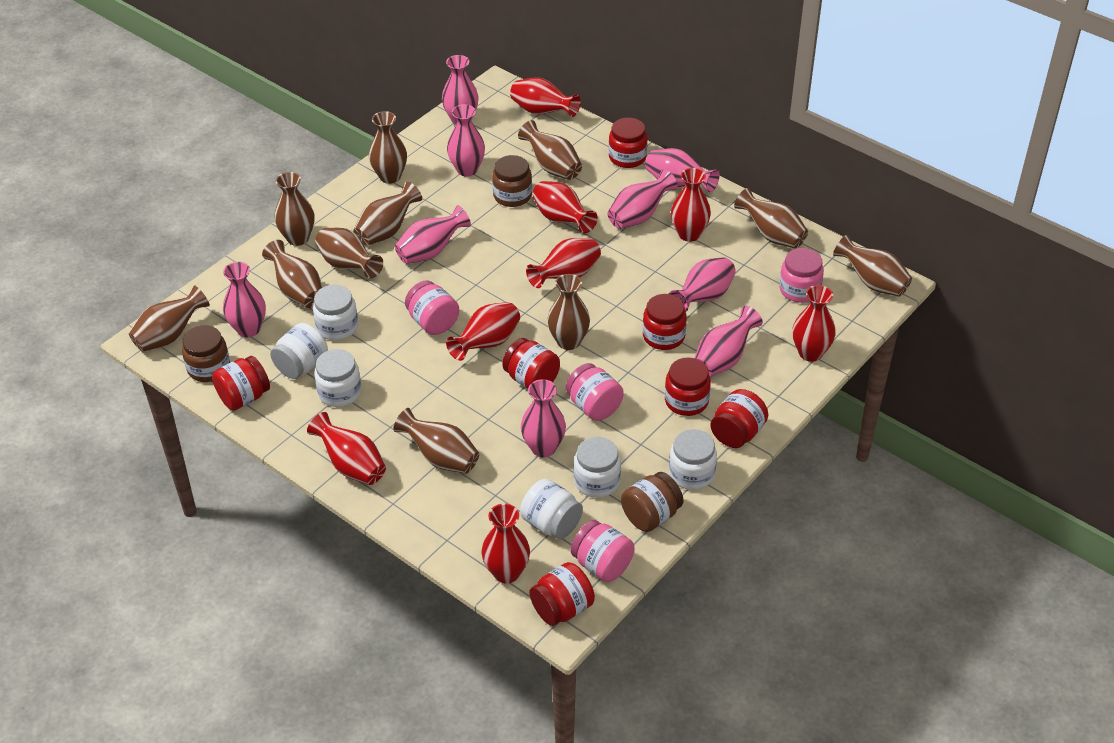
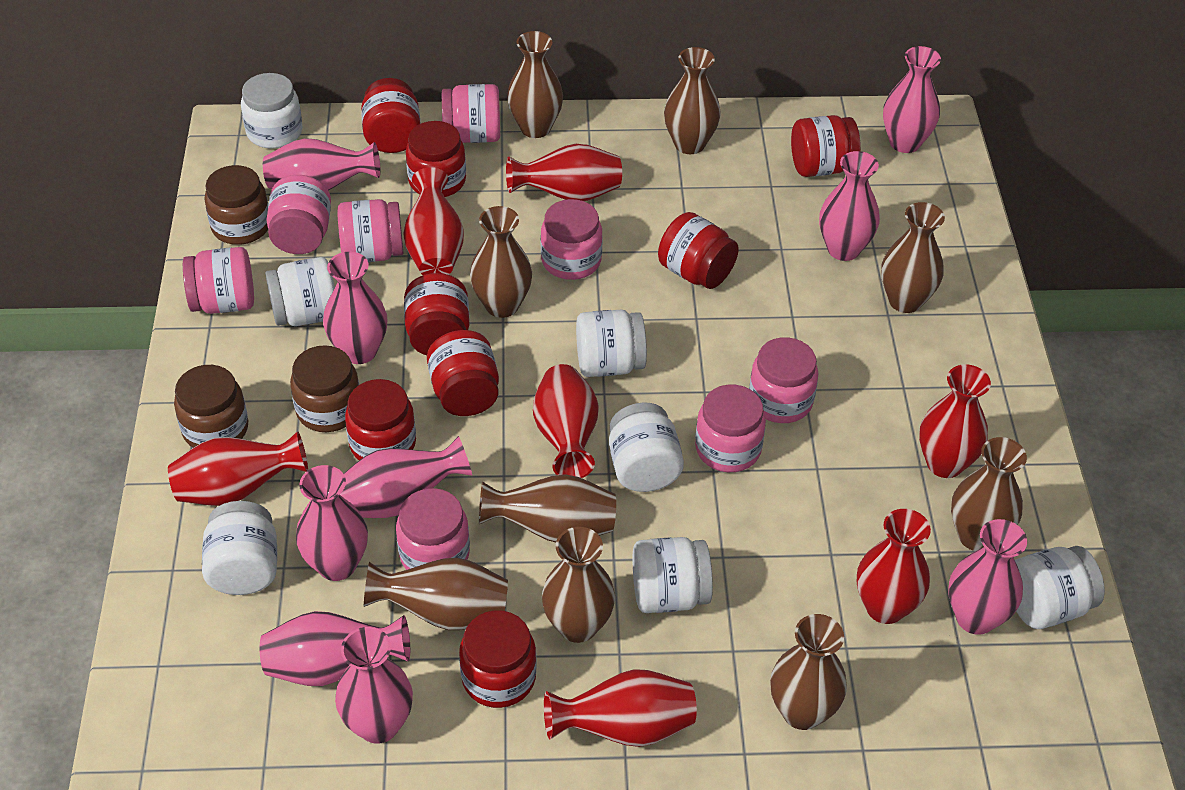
brown vase: [129,285,210,352] [262,240,322,308] [274,172,314,246] [315,228,383,279] [354,182,422,246] [369,111,407,184] [393,408,479,474] [518,120,582,180] [547,274,590,350] [734,188,808,248] [833,235,912,297] = 11 -> [364,558,508,630] [470,206,532,318] [479,474,616,542] [507,31,563,138] [542,527,615,643] [664,47,721,154] [770,614,847,730] [881,202,945,313] [951,437,1027,551] = 9
pink jar: [405,281,459,335] [566,363,624,421] [571,520,634,582] [779,248,824,303] = 4 -> [183,247,254,314] [266,175,331,254] [337,199,403,262] [396,488,470,570] [442,84,500,143] [541,199,603,280] [695,384,766,472] [749,337,819,423] = 8
red jar: [212,356,270,411] [502,338,560,389] [529,562,595,626] [609,118,648,168] [643,294,687,350] [665,357,711,416] [710,389,768,448] = 7 -> [345,379,416,460] [361,78,421,153] [404,273,470,355] [406,121,466,197] [427,330,499,416] [459,610,537,708] [658,212,739,289] [791,115,861,177] = 8
red vase: [307,412,386,485] [446,302,520,361] [481,504,530,583] [510,77,581,117] [526,238,601,288] [533,181,598,233] [671,168,711,242] [792,285,836,362] = 8 -> [168,431,308,506] [403,167,464,275] [506,144,622,201] [533,364,599,478] [544,669,697,747] [857,509,931,624] [919,364,991,478] = 7
white jar: [270,323,328,379] [313,285,358,340] [314,349,362,407] [520,479,583,539] [574,437,621,498] [669,429,717,490] = 6 -> [202,501,277,595] [241,73,302,149] [265,257,335,326] [576,310,647,377] [609,403,684,492] [633,537,713,613] [1015,546,1105,629] = 7

